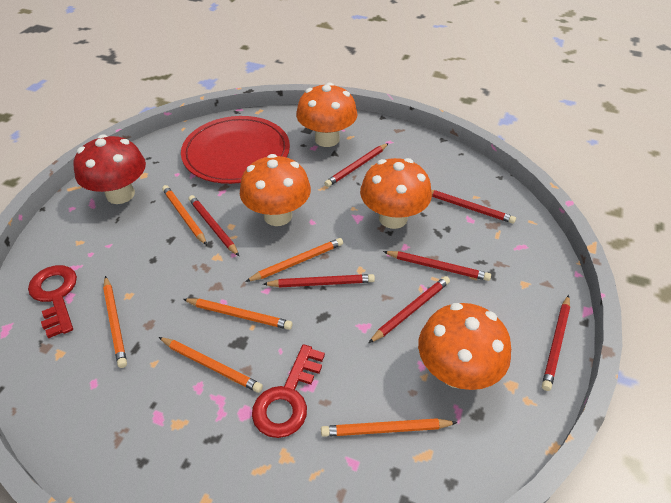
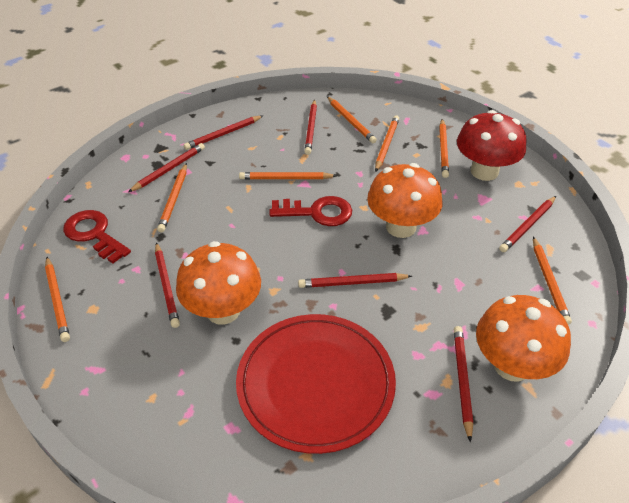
orange mushroom: [240,154,311,226] [296,82,357,147] [360,158,432,229] [418,303,511,390] = 4 -> [176,241,261,325] [367,163,442,238] [476,295,571,382] = 3
orange pencil: [103,276,127,368] [158,337,263,393] [162,185,207,245] [183,298,293,330] [245,238,343,282] [321,418,458,437] = 6 -> [45,257,70,342] [157,163,187,233] [239,172,337,180] [327,96,377,143] [375,115,399,171] [439,119,449,178] [533,237,572,325] = 7

